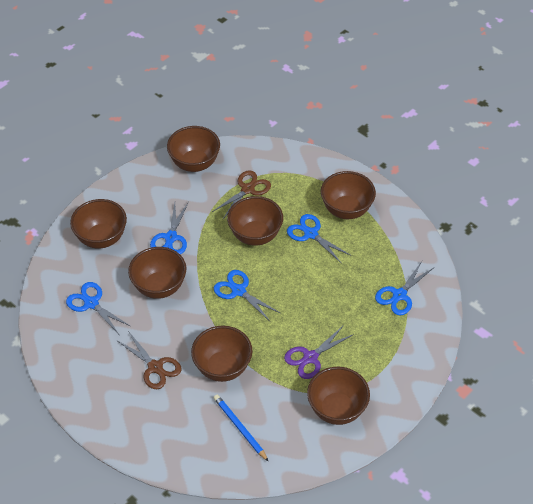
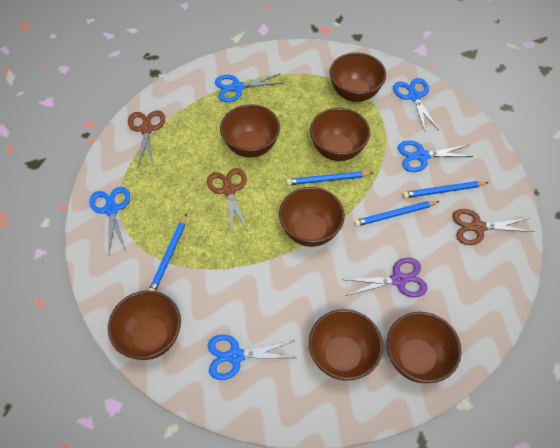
blue pencil: [214,394,269,462] = 1 -> [149,214,187,291] [286,171,373,185] [354,201,440,226] [403,181,489,198] = 4
brown scissors: [116,331,181,389] [212,170,271,219] = 2 -> [128,111,165,166] [207,168,248,231] [452,209,534,245] = 3

